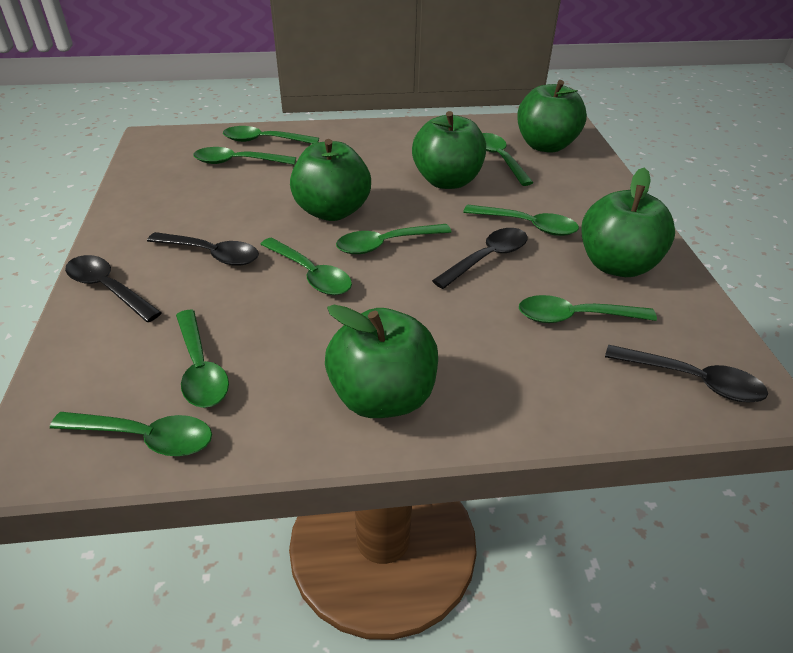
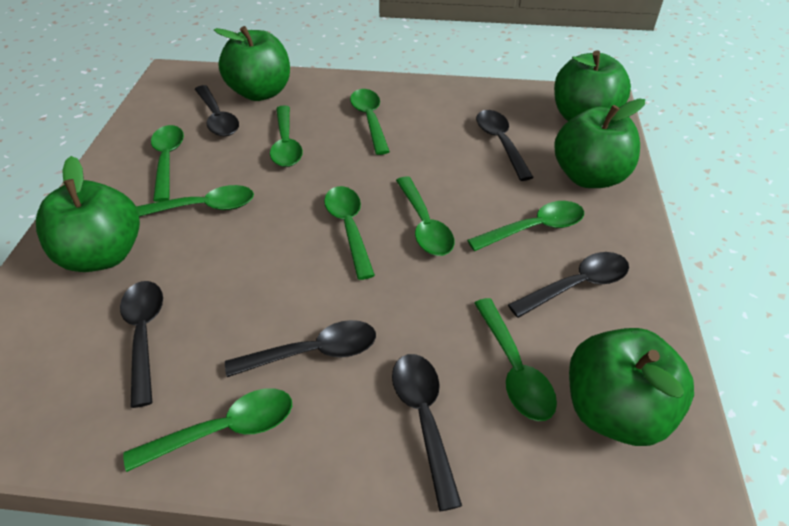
black spoon: [65,255,162,322] [147,232,259,266] [432,228,528,289] [605,345,768,402] = 4 -> [120,281,163,408] [195,85,239,136] [225,320,376,377] [392,354,462,511] [476,110,534,181] [508,252,629,318] = 6

